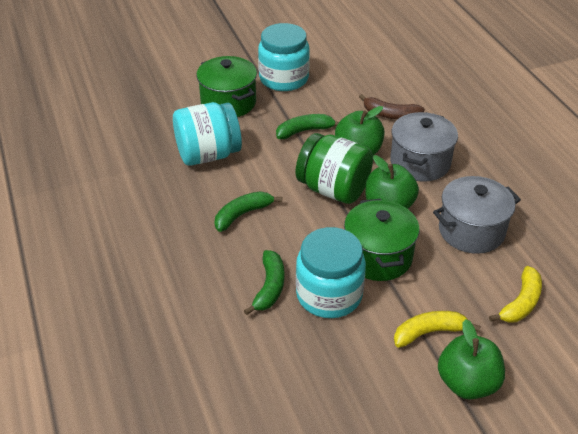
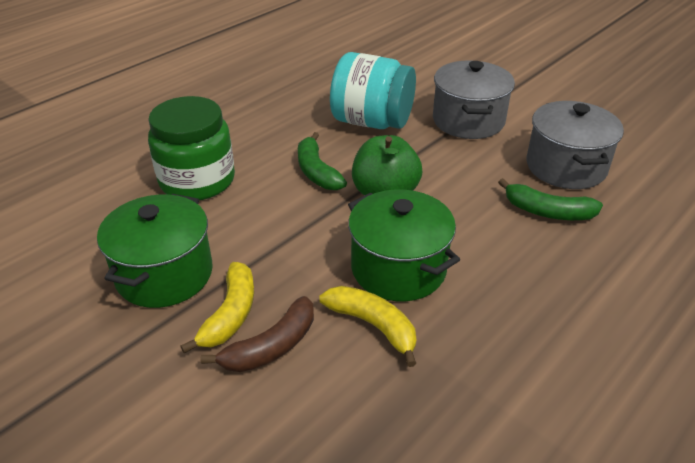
green apple: [335,106,384,155] [365,155,419,209] [438,319,505,399] = 3 -> [352,135,422,196] = 1
green banana: [215,191,282,232] [244,250,284,315] [276,114,339,139] = 3 -> [298,132,347,190] [498,178,603,220] = 2
turquoise jar: [173,102,242,166] [258,23,310,91] [296,227,366,318] = 3 -> [330,52,416,129] = 1

